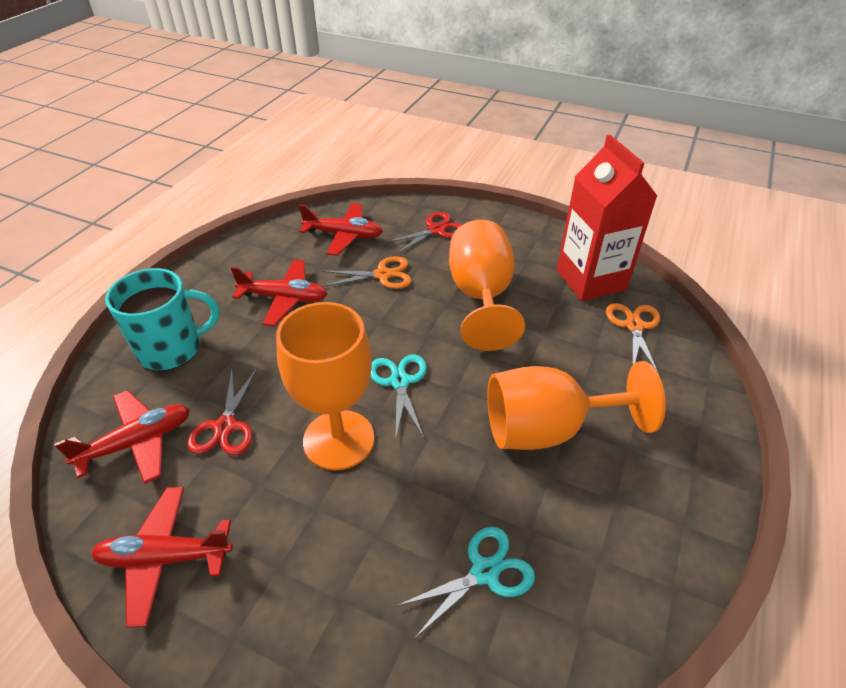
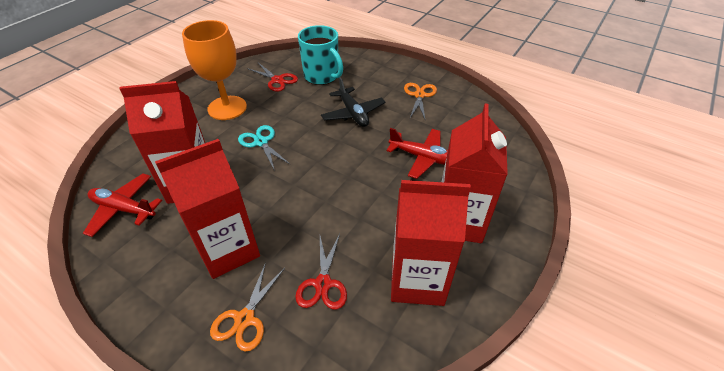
black plane: none = 0 -> [321,77,386,127] = 1
orange goblet: [276,302,374,470] [449,220,525,351] [487,361,666,450] = 3 -> [182,20,247,120] = 1
red carton: [557,135,657,301] = 1 -> [119,81,205,204] [155,139,260,279] [391,180,471,306] [442,104,508,243] = 4
red plane: [54,390,190,484] [91,487,233,628] [231,260,327,326] [299,203,383,256] = 4 -> [83,173,162,237] [387,128,448,179] = 2
turquoise scissors: [370,354,427,441] [396,527,535,639] = 2 -> [238,125,291,171] = 1

